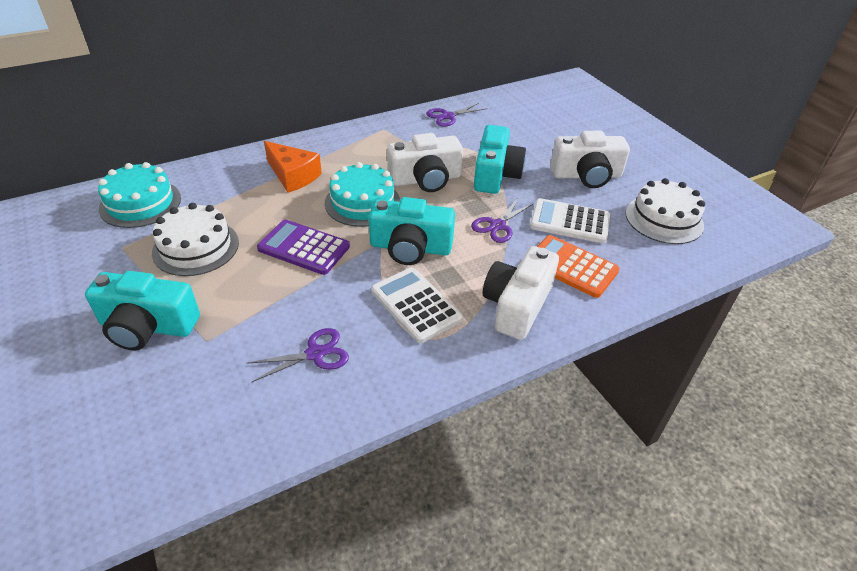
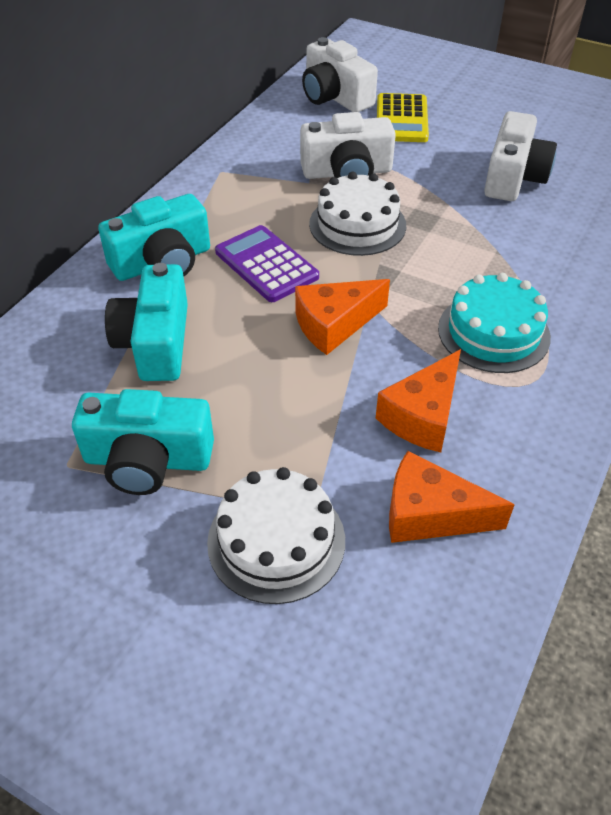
orange calculator: [537,235,620,298] = 1 -> none = 0
orange cheese: [264,141,322,193] = 1 -> [295,279,390,355] [376,349,461,452] [389,451,514,543] = 3
purple scissors: [247,328,349,382] [426,103,487,127] [471,198,534,243] = 3 -> none = 0
turquoise cake: [98,162,181,228] [325,162,400,227] = 2 -> [438,273,551,373] = 1
white calculator: [371,267,463,343] [530,198,610,243] = 2 -> none = 0
yellow calculator: none = 0 -> [377,93,429,142] = 1

